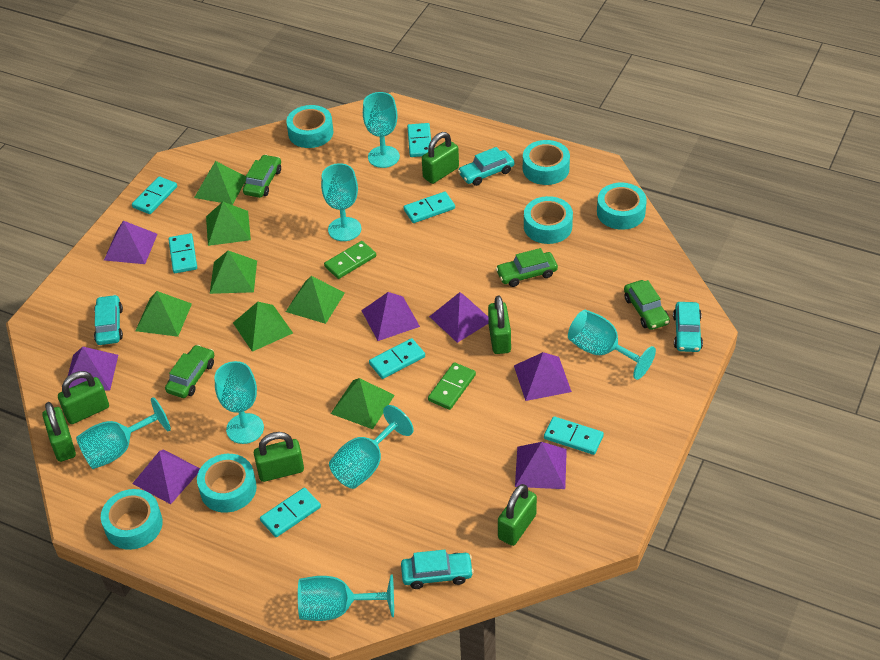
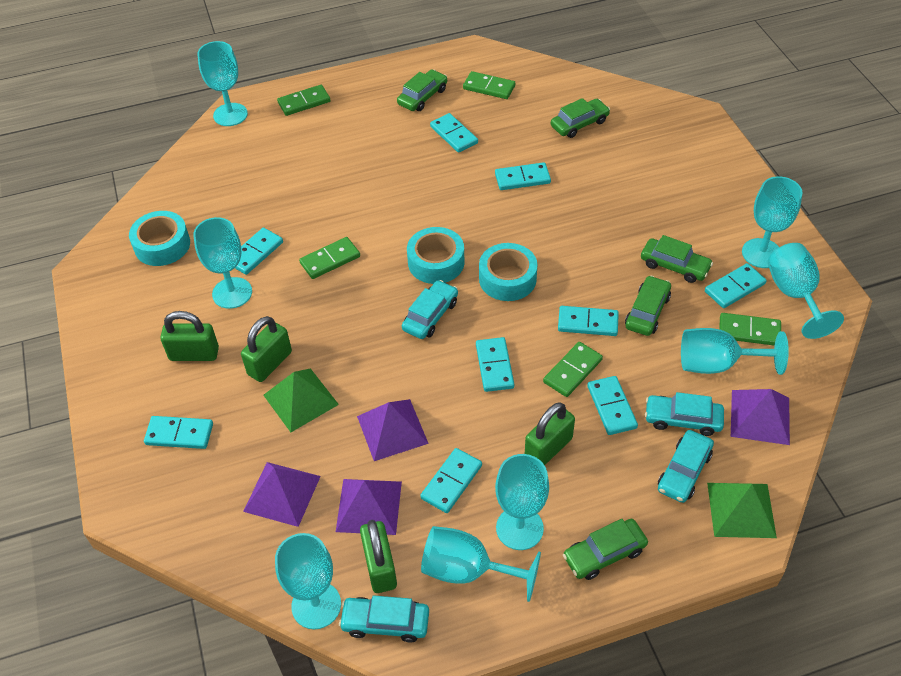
green car: [165,345,214,398] [243,154,281,198] [496,248,558,287] [624,280,670,330] = 4 -> [397,69,447,111] [551,98,610,138] [563,519,648,580] [625,276,671,336] [641,235,713,283] = 5
green domino: [324,241,376,279] [428,362,476,410] = 2 -> [277,85,331,116] [299,237,360,279] [463,71,515,99] [543,342,603,397] [719,313,781,346] = 5
green padlock: [42,402,76,462] [58,371,109,424] [254,432,304,482] [422,132,459,184] [488,296,511,354] [498,484,537,546] = 6 -> [160,311,219,361] [241,316,292,382] [360,520,397,593] [525,402,575,465] = 4
green pyramid: [135,291,192,337] [194,161,246,205] [206,202,251,246] [210,250,257,294] [233,302,293,352] [286,276,345,324] [331,378,395,429] = 7 -> [263,368,339,432] [707,483,777,538] = 2
purple pyramid: [68,346,118,391] [104,220,157,264] [132,449,200,504] [361,292,420,341] [429,292,489,343] [514,352,572,401] [515,442,567,489] = 7 -> [243,462,321,527] [336,479,402,535] [357,399,429,461] [731,389,790,445] = 4
turquoise domino: [132,176,177,214] [168,233,197,273] [260,488,321,537] [369,338,425,379] [404,192,455,223] [407,123,431,157] [544,416,604,455] = 7 -> [144,416,213,449] [235,228,283,275] [420,448,482,513] [430,113,478,153] [476,337,514,392] [495,162,551,190] [558,306,619,336] [587,376,638,435] [705,263,767,308] = 9
turquoise goblet: [76,397,171,469] [214,361,264,444] [298,574,394,621] [321,163,361,241] [329,405,414,489] [363,92,400,168] [568,310,656,380] = 7 -> [193,217,252,309] [197,41,248,126] [275,533,341,629] [421,526,541,602] [495,454,549,550] [681,328,789,375] [742,176,803,268] [768,243,844,339] = 8
turquoise tape: [101,489,163,550] [197,454,257,513] [286,105,333,148] [523,140,570,185] [524,196,573,244] [597,183,647,230] = 6 -> [129,211,190,266] [407,227,465,284] [479,243,537,301] = 3

